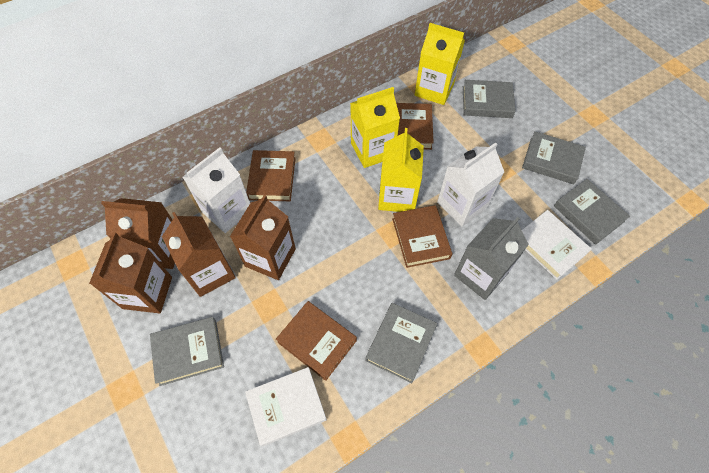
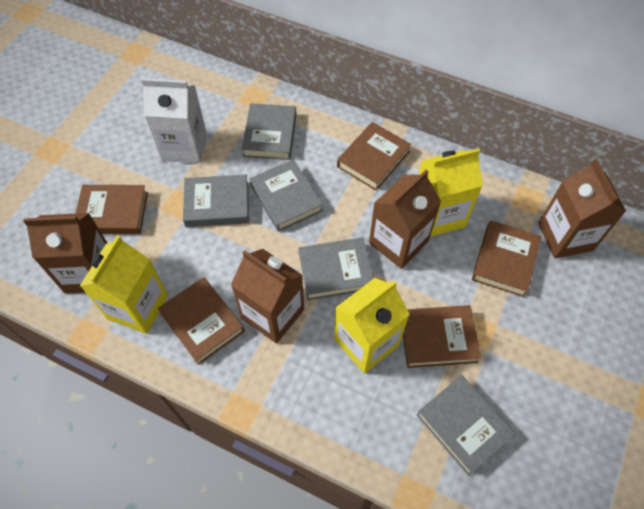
brown book: [246,150,296,201] [276,301,357,381] [392,205,452,268] [396,103,434,150] = 4 -> [75,185,148,235] [158,277,245,365] [337,122,411,191] [403,305,481,368] [472,220,541,297] = 5
grey carton: [454,217,529,300] = 1 -> none = 0
white book: [245,367,327,446] [522,210,592,280] = 2 -> none = 0
white carton: [183,147,250,233] [437,143,504,227] = 2 -> [141,78,207,163] = 1

